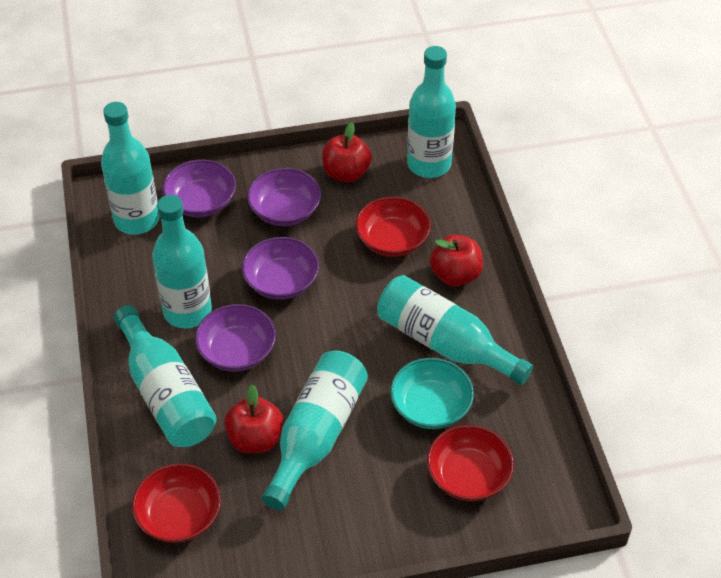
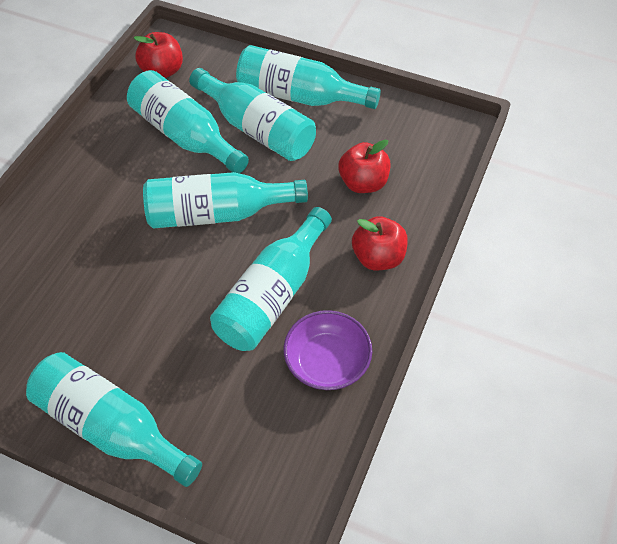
purple bowl: [162,160,236,217] [195,304,276,372] [242,237,319,300] [247,168,321,226] = 4 -> [283,310,372,390] = 1
red bowl: [132,464,221,543] [355,197,431,257] [427,425,514,501] = 3 -> none = 0
turquoise bowl: [390,358,474,429] = 1 -> none = 0

